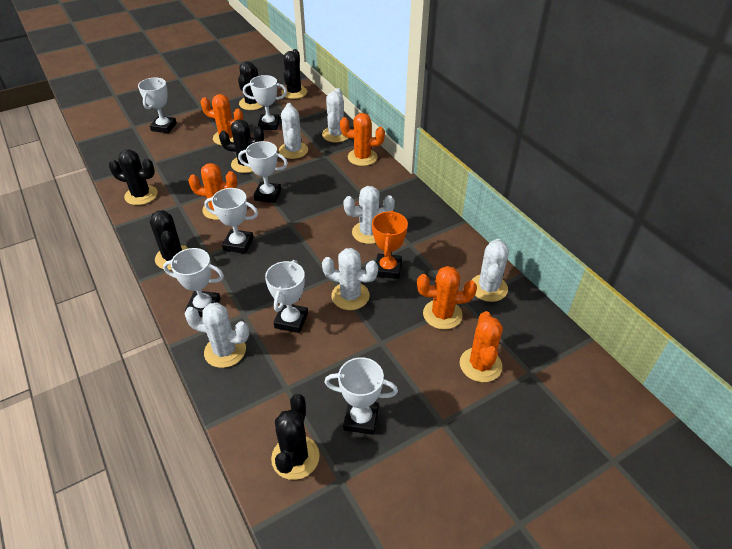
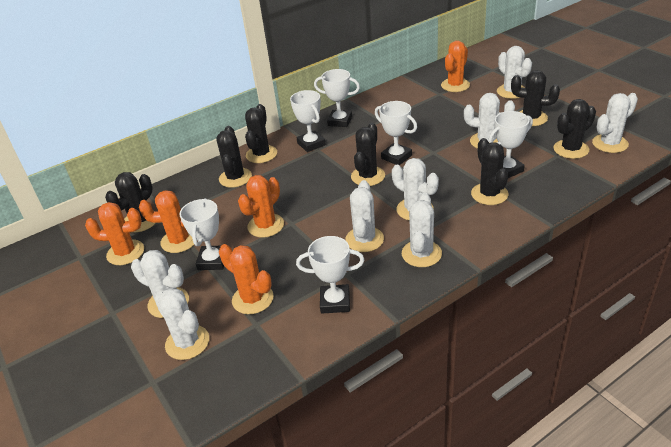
black cactus: [109,150,158,205] [150,210,189,270] [219,119,264,173] [238,61,263,110] [271,394,320,480] [281,49,307,99] = 6 -> [105,172,155,232] [216,126,252,188] [245,104,277,163] [351,123,385,186] [471,138,509,205] [511,70,560,126] [554,99,596,159] = 7
orange trophy: [372,211,408,279] = 1 -> none = 0
white cactus: [184,302,249,368] [279,103,308,159] [322,88,348,142] [322,248,378,310] [343,186,395,244] [472,239,509,302] = 6 -> [131,250,189,318] [154,288,209,360] [345,180,384,252] [392,158,439,221] [402,193,442,267] [464,93,515,149] [497,46,532,99] [592,93,638,153] = 8
white trophy: [138,77,177,133] [163,248,224,317] [204,188,258,254] [238,141,288,203] [243,75,287,130] [265,260,308,333] [324,357,398,435] = 7 -> [180,198,224,270] [290,90,326,152] [296,236,365,314] [314,69,360,127] [375,101,417,165] [489,111,533,178] = 6

